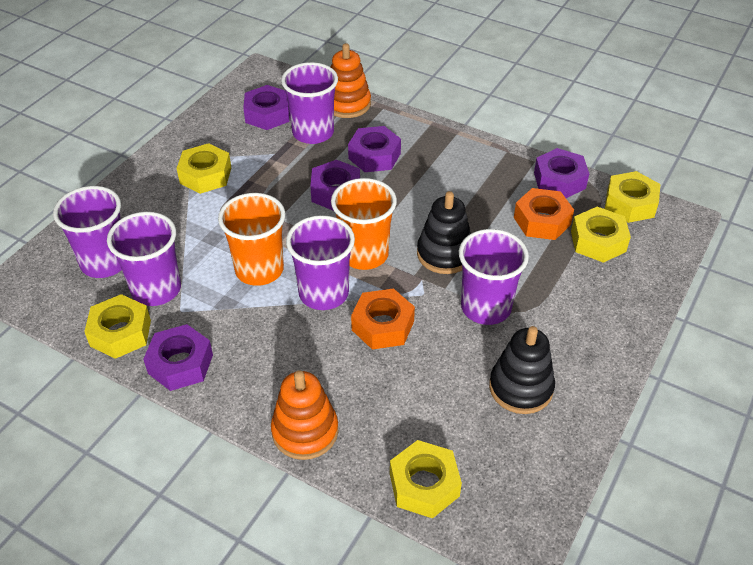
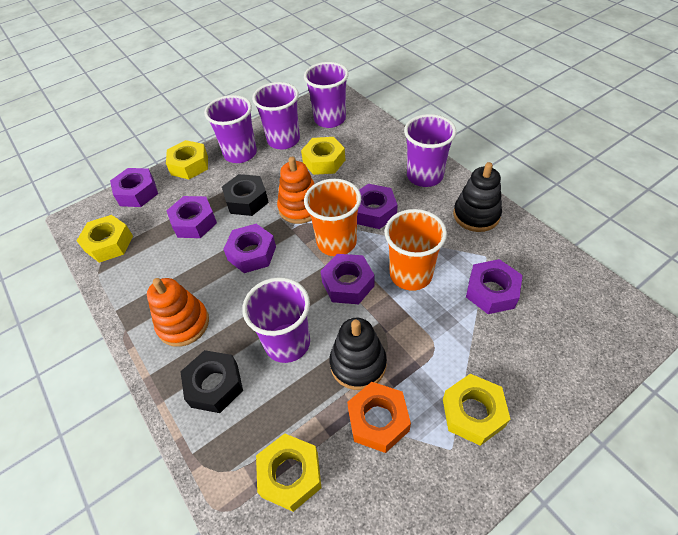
black nut: none = 0 -> [180,350,243,413] [222,174,269,216] = 2
orange nut: [351,288,415,349] [514,188,574,240] = 2 -> [347,382,411,453] = 1
purple nut: [143,324,213,391] [243,85,290,130] [310,160,360,211] [348,126,401,172] [534,148,589,198] = 5 -> [110,168,158,207] [166,196,217,238] [223,224,276,273] [321,254,375,304] [357,184,397,229] [466,259,523,314] = 6

